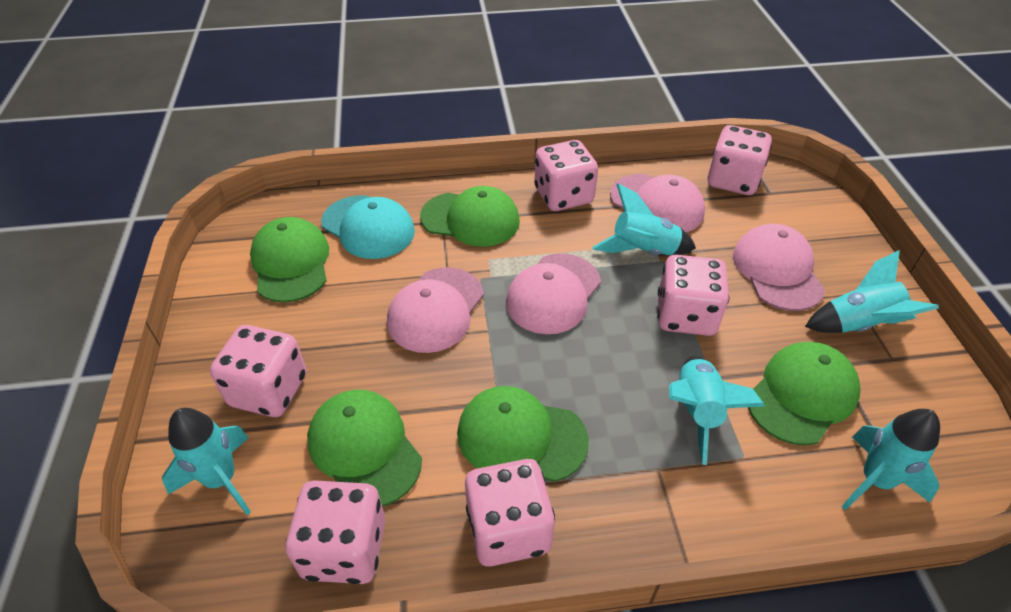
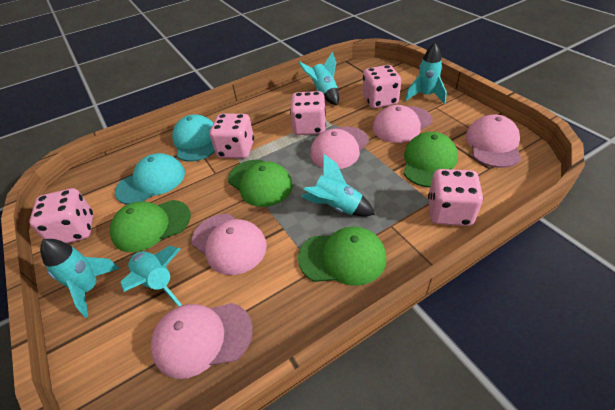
green cap: [250,217,329,303] [307,390,422,506] [420,186,520,247] [457,386,589,482] [748,342,860,446] = 5 -> [110,200,191,252] [228,159,293,207] [298,227,386,286] [403,132,458,187] = 4
pink cap: [387,267,484,353] [506,253,601,334] [610,174,705,232] [733,224,825,311] = 4 -> [151,303,253,379] [192,214,267,275] [310,126,369,169] [373,105,433,143] [465,114,521,168] = 5
pink dice: [210,325,306,417] [286,480,385,584] [465,459,555,567] [534,140,598,211] [657,255,729,336] [707,125,772,195] = 6 -> [29,188,93,243] [210,114,254,159] [290,91,326,135] [362,65,401,108] [428,169,483,226] = 5
turquoise cap: [321,195,415,259] = 1 -> [115,153,185,205] [172,114,215,162] = 2

